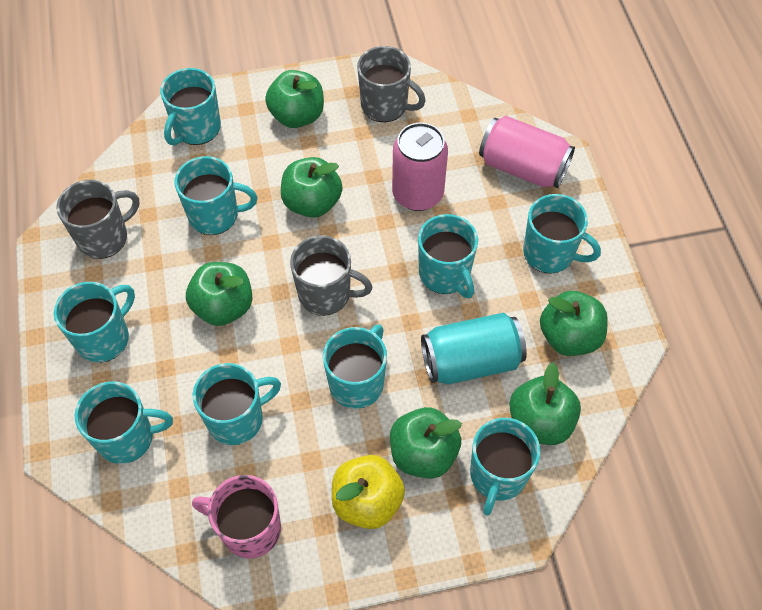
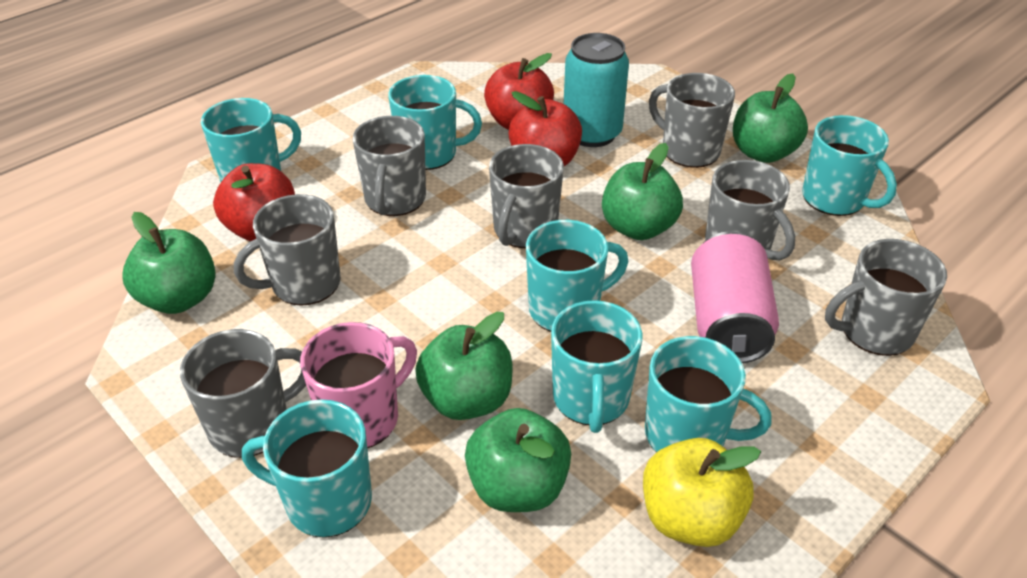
green apple: [186,262,252,326] [265,70,324,128] [281,157,342,218] [390,407,462,479] [509,363,581,445] [540,291,608,356] = 6 -> [123,212,216,314] [415,312,512,420] [465,408,571,512] [602,143,683,240] [733,73,808,163] = 5
grey mug: [56,180,140,259] [290,235,373,316] [357,46,426,122] = 3 -> [180,329,306,458] [234,194,341,306] [352,116,426,216] [489,144,564,248] [649,73,735,168] [705,160,795,261] [825,239,947,356] = 7
pink can: [392,123,448,211] [479,115,575,188] = 2 -> [691,231,779,363] = 1
red apple: none = 0 -> [213,163,295,241] [484,53,554,130] [508,91,582,166] = 3
turquoise mug: [54,282,135,363] [75,382,173,464] [160,68,221,146] [175,156,257,235] [193,363,281,445] [323,324,387,409] [418,214,478,298] [470,418,540,516] [523,194,601,274] = 9 -> [201,98,301,182] [242,399,372,538] [388,75,482,170] [526,220,628,332] [551,300,643,433] [645,336,772,453] [802,115,897,216] = 7

